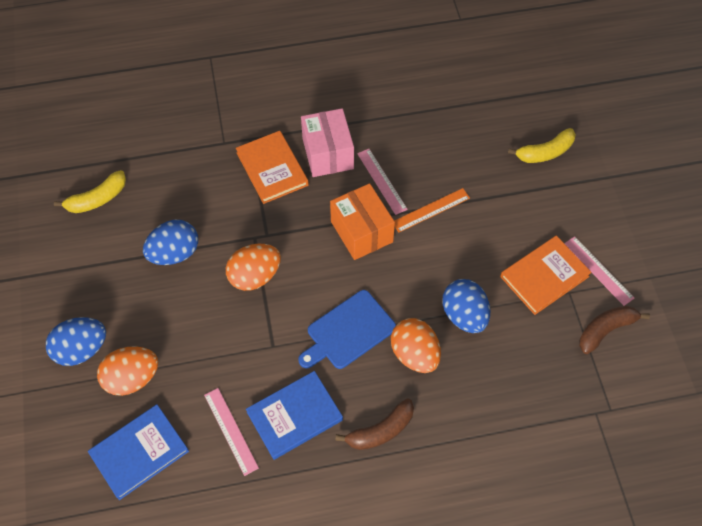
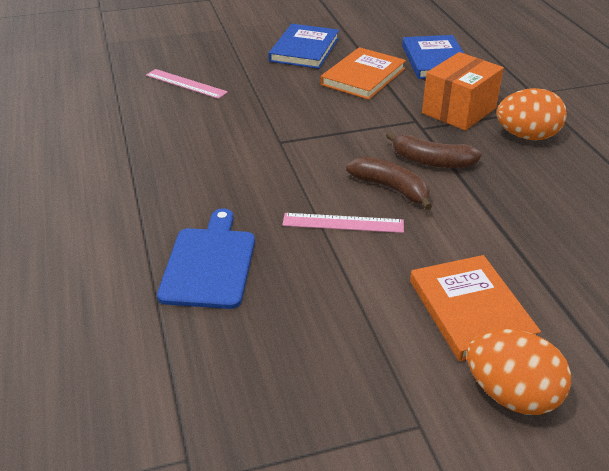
blue egg: [46,317,106,366] [143,220,198,265] [442,279,490,333] = 3 -> none = 0
orange egg: [97,346,158,396] [226,244,281,291] [391,318,441,373] = 3 -> [467,329,571,415] [497,88,567,140] = 2
orange ruler: [394,188,470,233] = 1 -> none = 0
pink box: [301,108,354,177] = 1 -> none = 0
pink ruler: [204,388,259,476] [357,149,408,215] [564,236,634,306] = 3 -> [146,69,228,99] [282,213,404,233] = 2
yellow banana: [54,170,126,213] [508,128,576,163] = 2 -> none = 0

